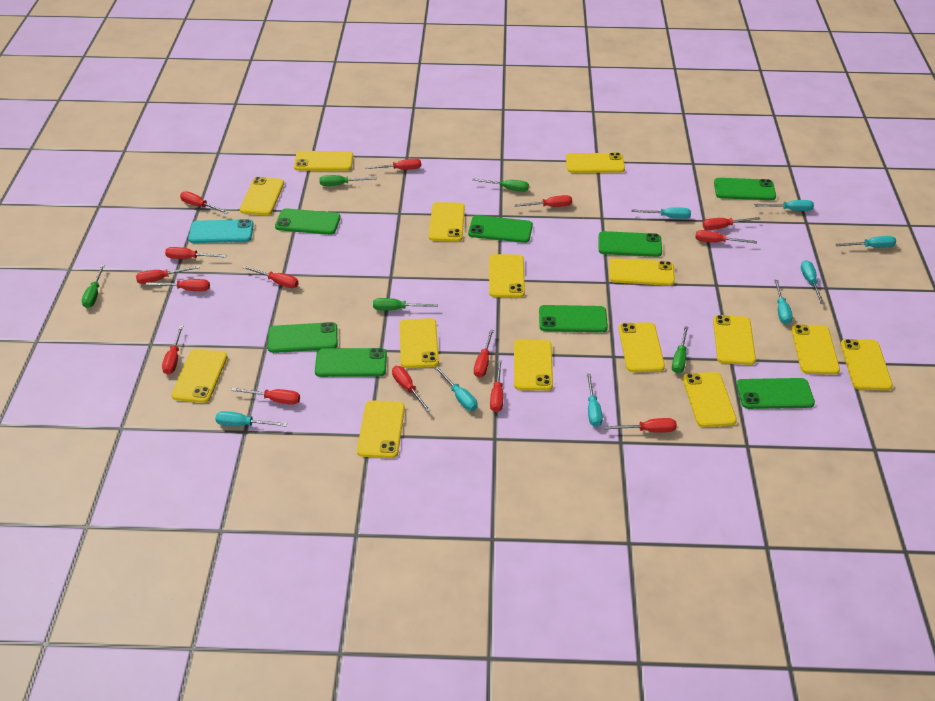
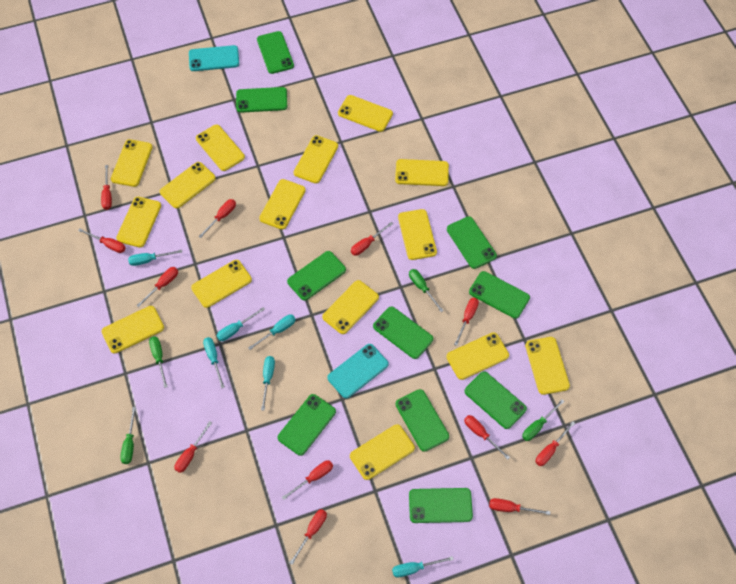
green phone: [268,322,338,353] [275,208,341,235] [315,348,387,377] [468,215,533,243] [539,305,608,332] [598,231,662,257] [714,178,776,200] [736,378,815,409] = 8 -> [236,87,287,113] [257,31,294,74] [278,394,336,456] [287,251,346,301] [373,307,433,359] [396,389,449,452] [409,488,473,523] [447,216,497,269] [464,371,527,429] [469,271,530,319] = 10
green screwdriver: [82,265,105,308] [319,175,377,186] [373,298,438,311] [472,178,529,192] [672,326,688,373] = 5 -> [120,407,136,464] [149,336,168,388] [409,269,444,312] [522,399,565,441] = 4
red screwdriver: [136,266,200,284] [146,279,210,291] [162,326,183,374] [165,247,227,259] [180,191,228,214] [231,388,300,405] [242,266,299,288] [365,159,421,170] [392,366,431,412] [474,329,494,378] [490,360,503,412] [514,195,572,207] [604,418,677,433] [695,230,757,244] [703,217,760,230] = 15 -> [78,229,126,253] [101,165,112,210] [136,267,178,307] [174,421,212,473] [198,199,236,238] [282,460,333,500] [289,509,327,565] [351,222,393,256] [454,298,479,346] [464,415,510,460] [489,498,550,515] [536,421,575,466] = 12
turquoise phone: [188,219,254,243] = 1 -> [189,45,239,71] [327,344,389,398] = 2
turquoise screwdriver: [215,411,287,427] [435,366,478,411] [587,374,603,427] [631,207,691,219] [754,200,814,211] [774,280,793,325] [801,260,824,303] [836,236,896,248] = 8 -> [128,250,182,266] [203,337,225,388] [217,307,265,341] [248,314,296,350] [261,356,275,410] [392,556,454,577] = 6

